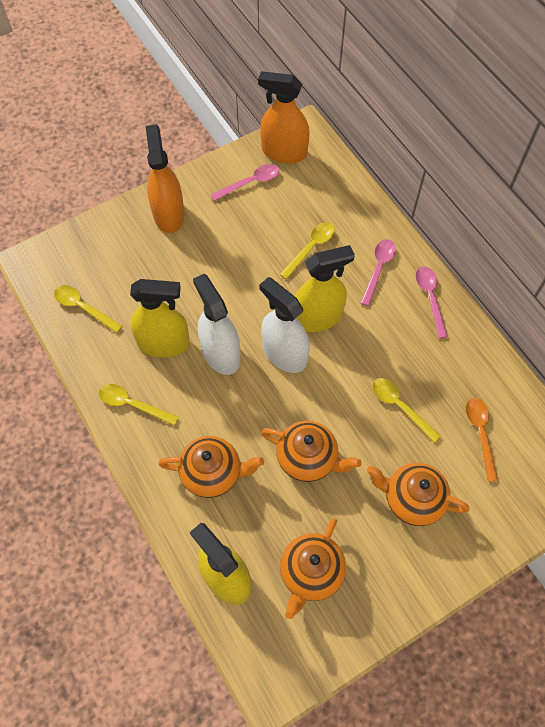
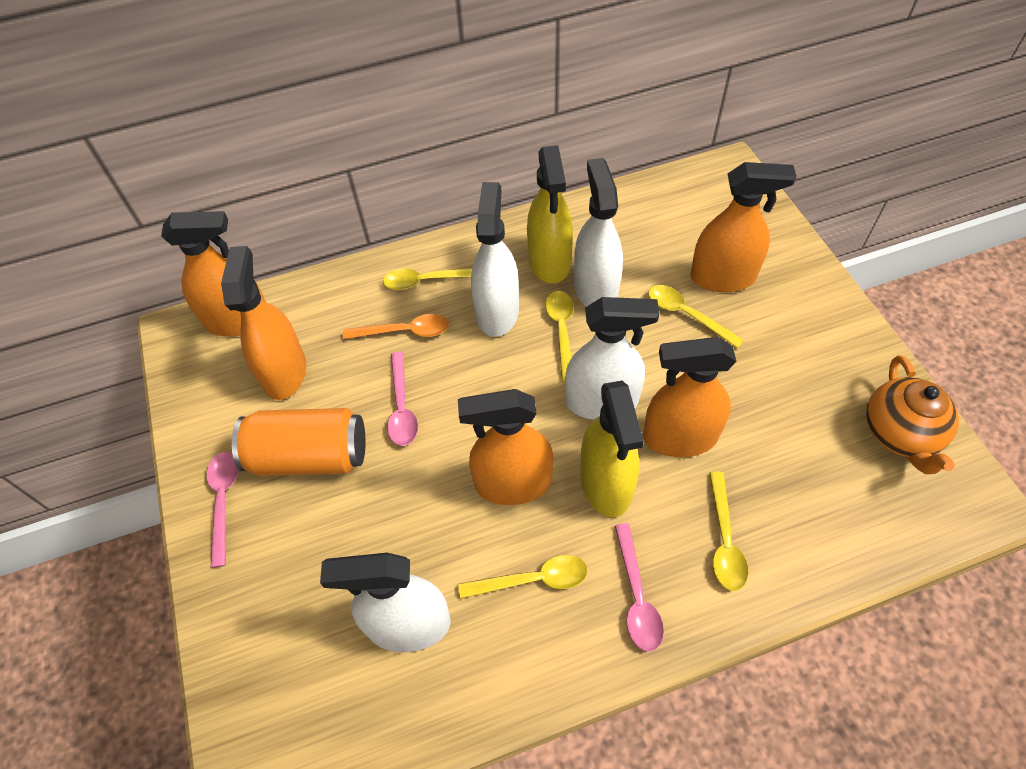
orange can: none = 0 -> [232,408,366,476] = 1
orange spray bottle: [146,124,185,233] [258,71,309,164] = 2 -> [161,211,266,337] [221,246,306,400] [458,389,554,505] [643,337,737,457] [690,162,797,292] = 5
orange teapot: [159,436,264,498] [261,421,362,482] [280,518,346,619] [367,463,469,526] = 4 -> [866,355,959,474] = 1
white spray bottle: [193,274,241,375] [259,277,309,373] = 2 -> [320,553,451,652] [471,182,519,337] [565,297,659,420] [574,158,623,307] = 4
yellow spoon: [54,285,122,333] [98,384,179,426] [280,222,334,279] [372,378,441,443] = 4 -> [383,268,472,290] [458,555,588,599] [545,291,574,382] [648,285,744,348] [709,472,748,591] = 5
yellow spray bottle: [130,279,190,357] [190,523,251,605] [295,245,355,332] = 3 -> [527,145,573,284] [580,381,644,517] = 2

